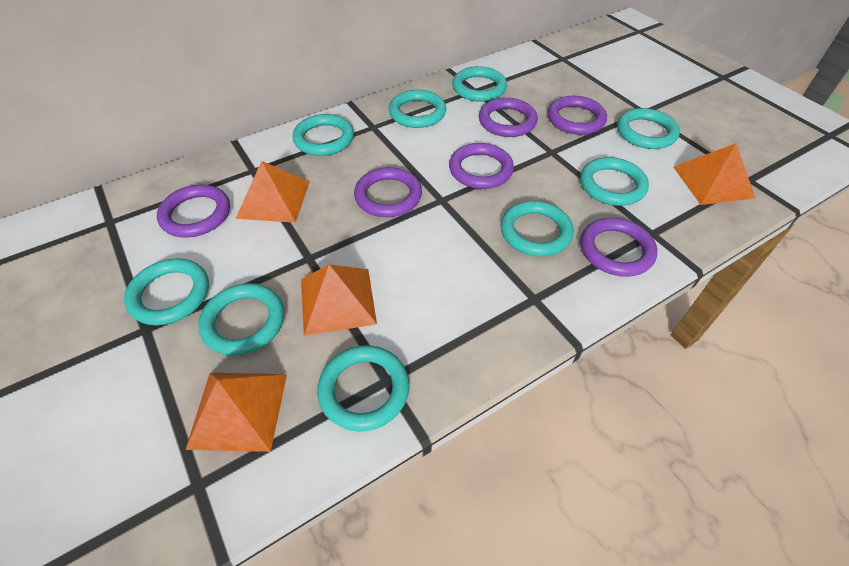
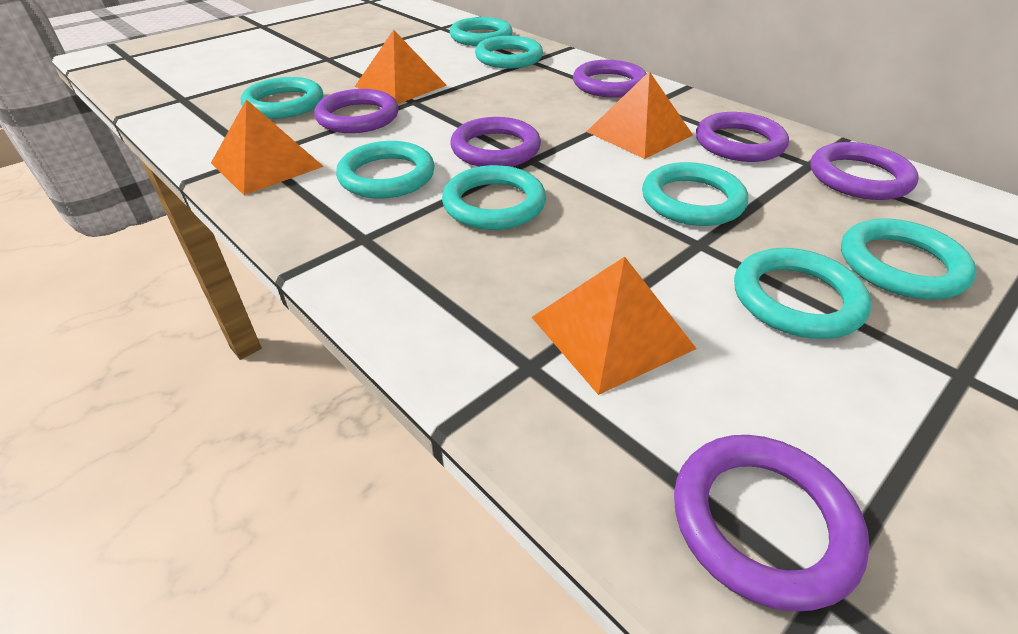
turquoise ring: [124,258,209,325] [198,283,284,356] [292,114,354,156] [317,345,409,431] [389,90,446,128] [452,66,507,102] [501,201,574,256] [580,157,649,206] [617,108,680,149] = 9 -> [241,77,323,119] [336,141,435,198] [442,165,546,230] [450,17,512,46] [475,36,543,69] [642,162,748,226] [734,248,871,339] [841,218,977,300] = 8

